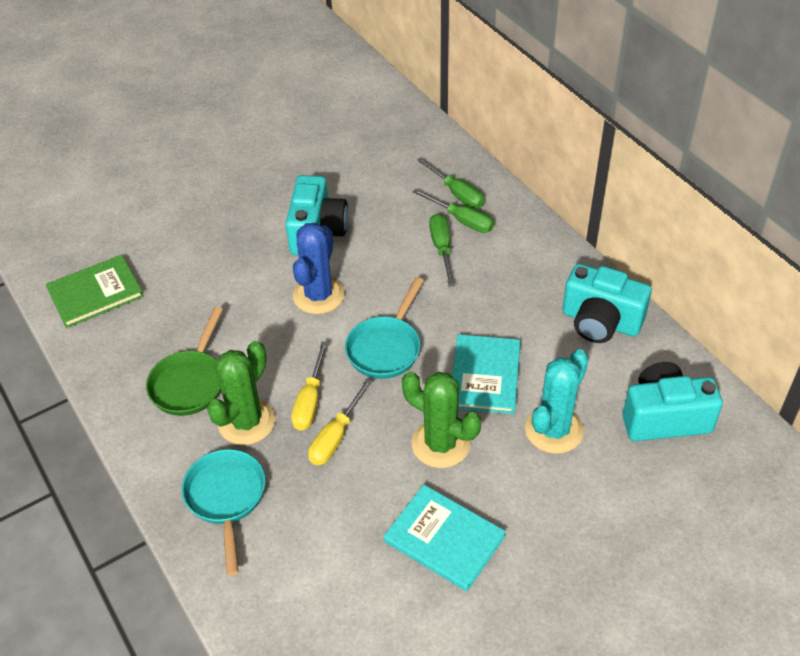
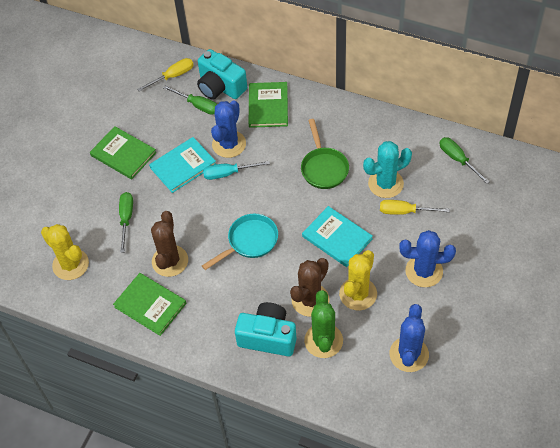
blue cactus: [293,223,345,314] = 1 -> [211,100,246,158] [390,304,429,372] [399,230,456,287] = 3
brown cactus: none = 0 -> [151,211,188,277] [290,258,329,317] = 2
green book: [46,255,144,328] = 1 -> [90,126,156,179] [113,273,186,336] [249,82,288,128] = 3
green cactus: [207,341,275,445] [402,372,481,468] = 2 -> [304,290,343,358] = 1
turquoise camera: [285,175,348,255] [562,264,652,343] [622,362,723,441] = 3 -> [197,49,247,100] [235,302,297,356] = 2
turquoise pan: [182,449,265,575] [345,277,424,379] = 2 -> [202,214,278,270] = 1
turquoise screwdriver: none = 0 -> [203,161,270,180] = 1
yellow cactus: none = 0 -> [41,224,89,280] [339,250,377,310] = 2

